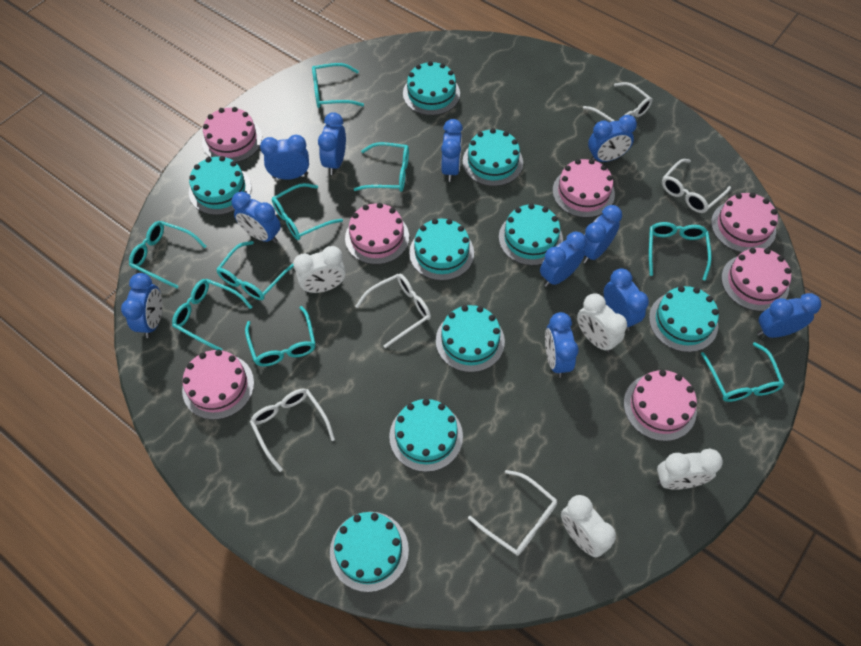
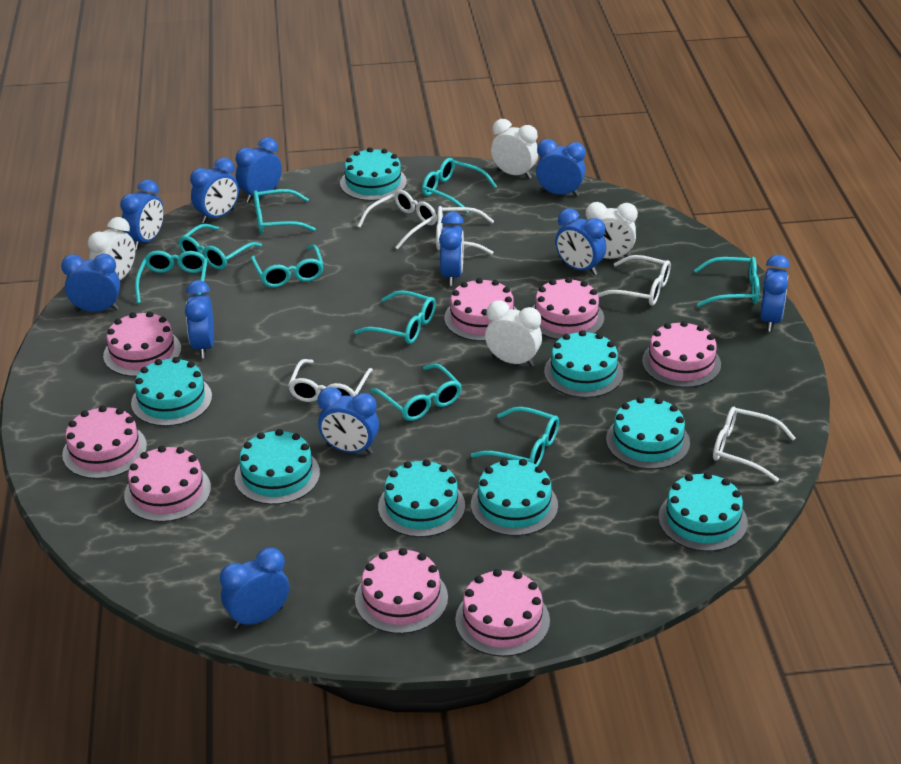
pink cake: [182,350,254,420] [202,107,262,162] [345,203,409,264] [552,159,615,218] [624,370,697,441] [711,192,778,253] [721,248,791,311] = 7 -> [62,406,147,479] [103,311,181,377] [124,446,211,522] [355,548,448,634] [444,278,517,341] [455,569,550,657] [532,277,604,340] [642,321,721,388] = 8
turquoise cake: [189,156,251,215] [330,512,409,592] [389,399,463,472] [403,61,460,115] [409,219,474,281] [436,305,505,372] [463,128,523,186] [499,203,563,266] [649,286,719,352] = 9 -> [131,357,212,426] [235,429,320,505] [340,147,407,201] [378,459,465,537] [471,459,558,536] [544,330,623,398] [606,397,690,469] [658,472,748,551] = 8

